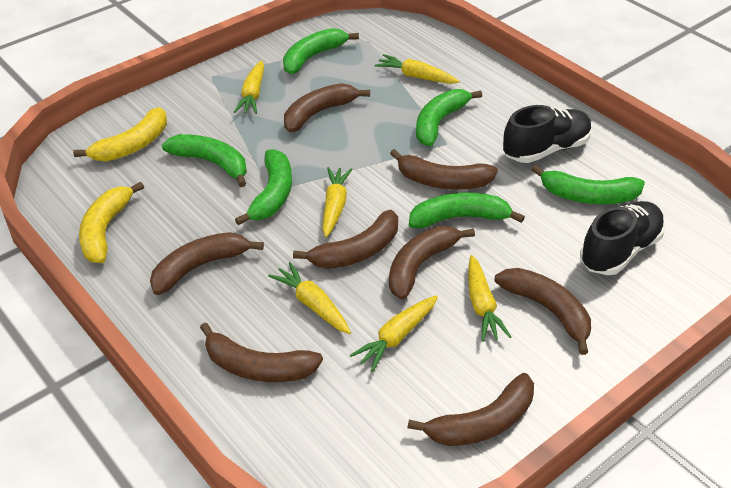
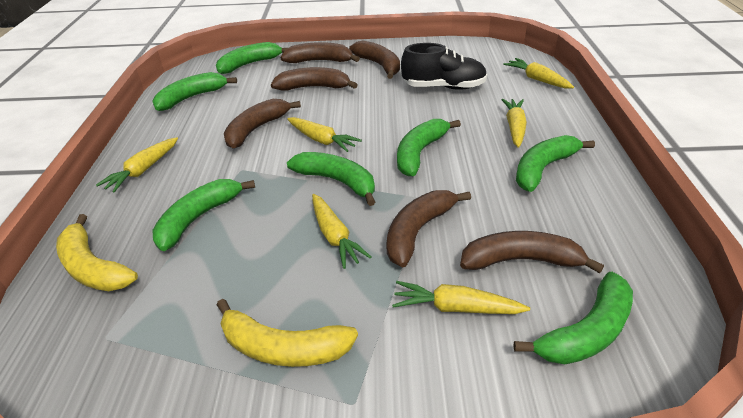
black shoe: [503,105,592,163] [580,201,665,275] = 2 -> [401,43,487,90] = 1
brown banana: [150,232,264,295] [200,322,323,382] [284,83,370,133] [293,210,398,269] [389,226,475,300] [390,149,498,189] [408,373,534,446] [495,268,591,355] = 8 -> [224,99,301,149] [271,67,358,90] [280,42,360,63] [349,41,400,79] [386,190,471,267] [460,231,604,273] = 6
green banana: [162,134,247,187] [235,149,292,225] [283,28,359,74] [409,192,525,228] [416,89,482,146] [531,165,645,204] = 6 -> [152,72,237,111] [152,179,255,251] [216,42,288,74] [287,152,375,206] [397,119,461,176] [514,272,633,364] [516,135,595,192] = 7

